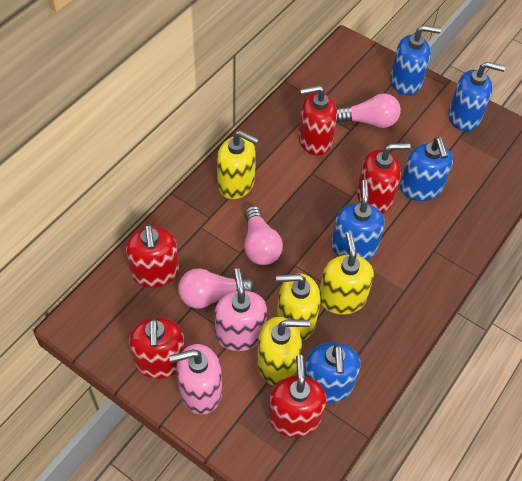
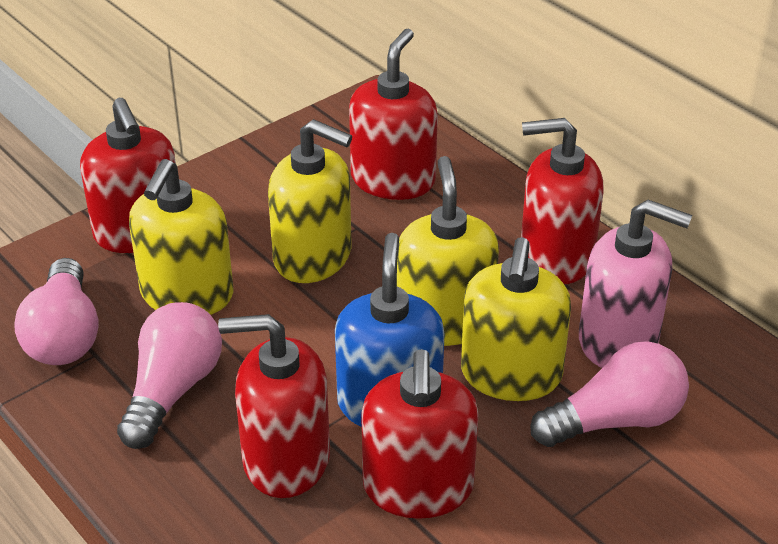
blue soap dispenser: [304,342,360,403] [331,180,385,260] [390,25,441,95] [400,137,453,201] [448,62,506,131] = 5 -> [335,233,445,427] = 1
pink soap dispenser: [169,344,222,414] [215,268,267,351] = 2 -> [579,200,692,368] = 1

